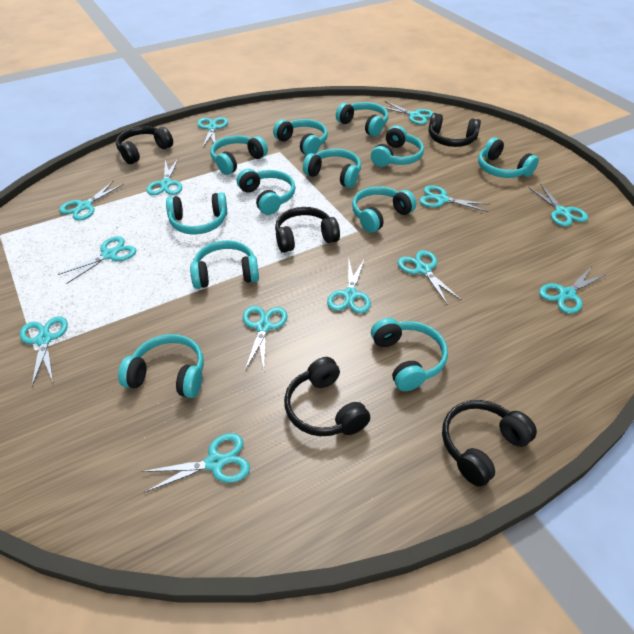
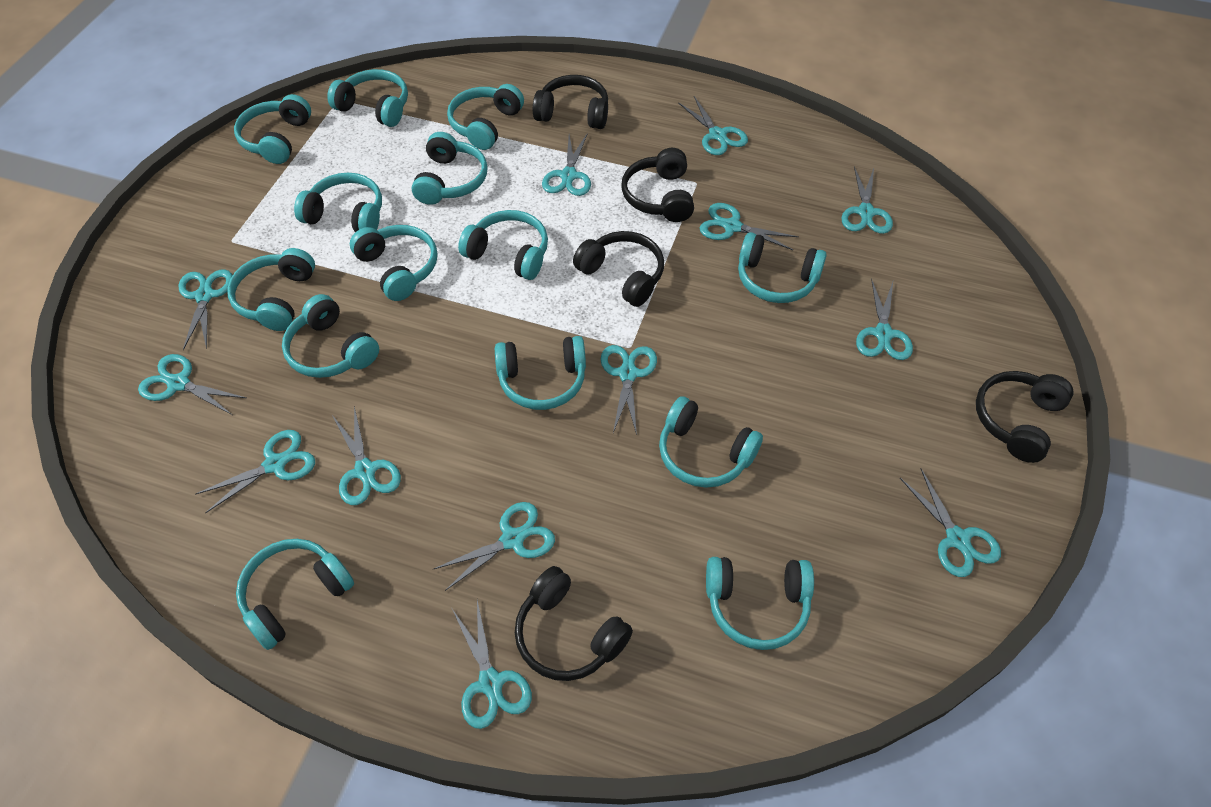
turquoise headphones: [118,334,204,398] [166,192,227,234] [190,240,259,289] [210,135,268,175] [237,168,295,215] [273,119,328,155] [303,148,361,188] [336,102,388,137] [352,186,416,233] [371,125,424,167] [371,318,448,391] [478,137,539,178] = 12 -> [227,248,315,331] [234,94,311,164] [236,539,354,650] [282,294,379,378] [294,173,382,232] [327,69,408,127] [350,225,437,301] [412,132,488,205] [447,84,524,150] [458,210,548,280] [495,336,586,410] [659,396,763,488] [706,557,814,650] [738,232,827,303] = 14

